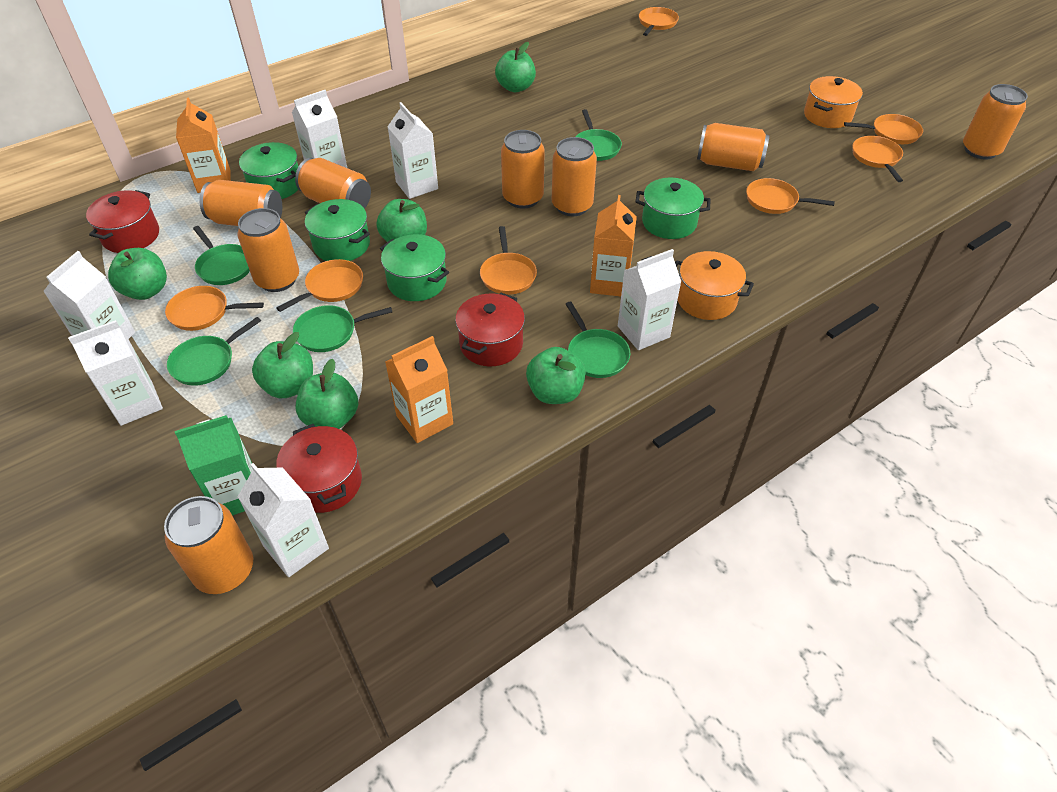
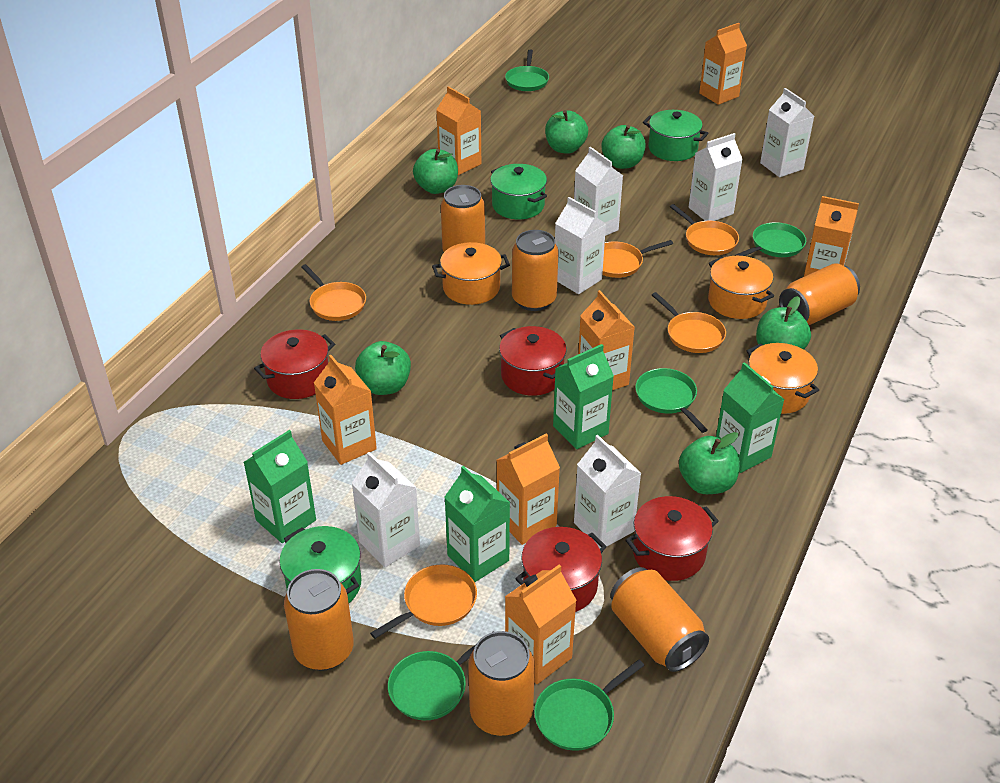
green carton: [175,415,253,516] = 1 -> [244,430,316,543] [445,466,510,582] [553,344,614,449] [716,362,785,473] = 4
green pot: [239,142,298,199] [305,199,370,261] [380,234,449,301] [635,178,711,239] = 4 -> [279,526,362,603] [490,164,547,219] [643,110,708,161] = 3
orange can: [164,496,253,594] [199,180,282,226] [238,208,299,292] [295,158,371,209] [501,130,545,209] [552,137,597,216] [697,123,769,171] [963,84,1028,160] = 8 -> [284,569,354,671] [441,185,485,252] [468,631,535,736] [512,230,559,311] [610,567,709,672] [779,263,860,325] = 6
orange carton: [176,98,231,193] [385,336,453,443] [590,195,637,296] = 3 -> [314,355,377,465] [436,86,481,175] [497,434,560,545] [505,564,577,684] [578,290,635,390] [699,23,747,105] [804,196,859,277] = 7
orange pan: [165,286,264,331] [276,259,363,312] [480,226,537,295] [639,7,679,36] [746,178,835,214] [844,114,923,144] [852,136,903,182] = 7 -> [301,264,366,321] [370,564,477,639] [602,240,673,278] [652,292,726,353] [670,204,739,255] = 5
orange pot: [675,251,754,320] [804,76,863,128] = 2 -> [432,242,510,305] [708,256,774,319] [747,343,819,414] = 3
red pot: [86,190,159,253] [276,424,362,513] [455,293,525,366] = 3 -> [254,329,335,399] [499,326,567,396] [515,527,607,612] [625,496,719,581] = 4

